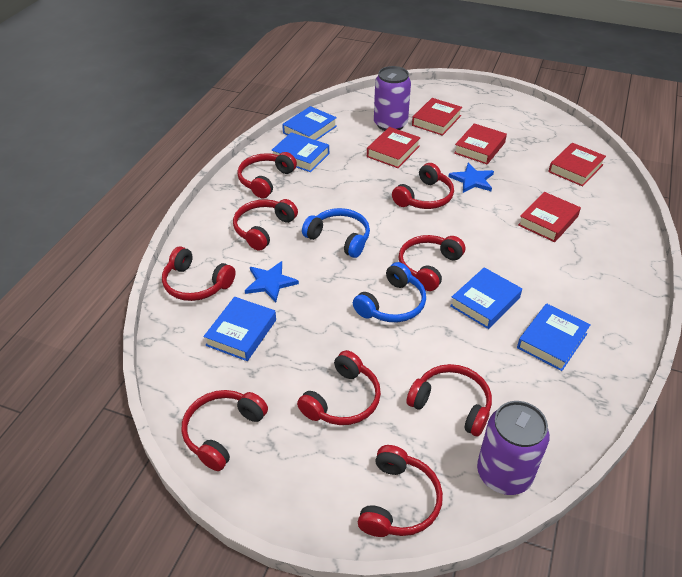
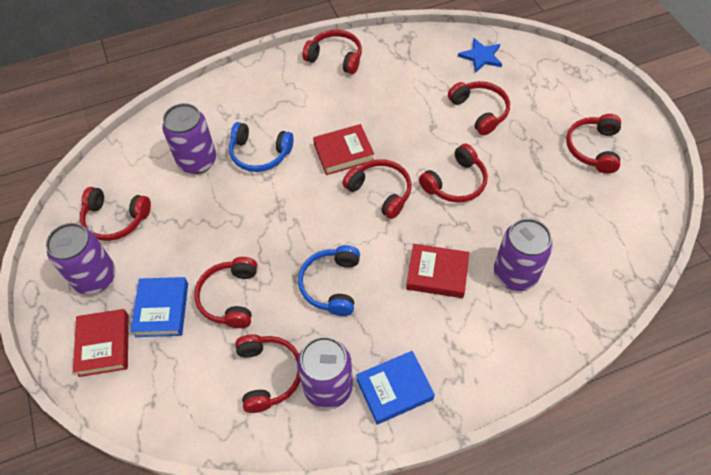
blue book: [203,297,276,361] [272,132,329,172] [282,106,337,140] [450,267,522,329] [517,303,591,371] = 5 -> [131,277,188,337] [356,351,435,425] = 2
blue star: [245,261,299,302] [448,163,494,193] = 2 -> [458,38,502,73] = 1
purple can: [374,66,411,131] [477,401,550,495] = 2 -> [46,223,116,294] [162,103,216,174] [297,337,353,409] [494,218,553,291] = 4
red book: [367,127,421,168] [412,98,462,136] [454,123,507,164] [518,192,581,242] [548,143,606,186] = 5 -> [73,309,129,377] [313,124,374,175] [406,244,470,298] = 3
red headphones: [162,247,235,301] [182,390,268,471] [233,199,298,251] [237,152,297,198] [297,350,381,425] [358,445,443,537] [392,163,454,209] [398,235,465,291] [407,364,492,436] = 9 -> [80,187,151,241] [194,257,257,328] [235,334,301,413] [302,30,362,74] [343,159,411,219] [419,144,488,203] [448,81,510,135] [566,114,621,174] = 8

